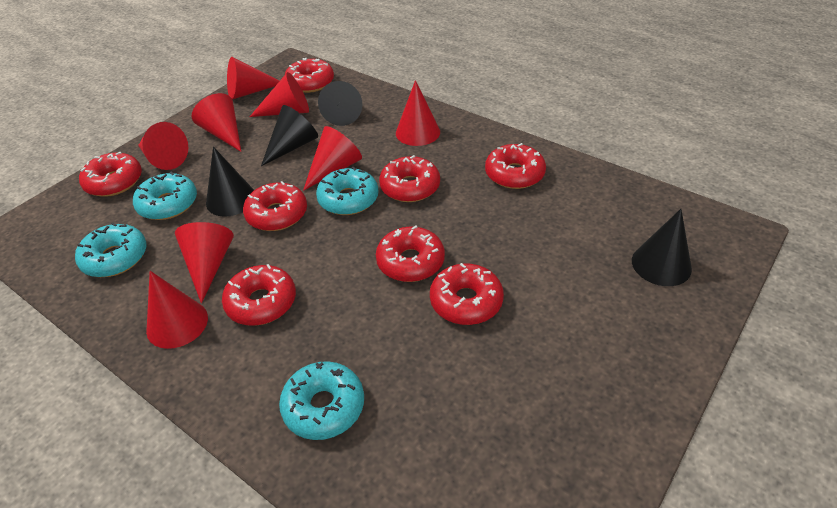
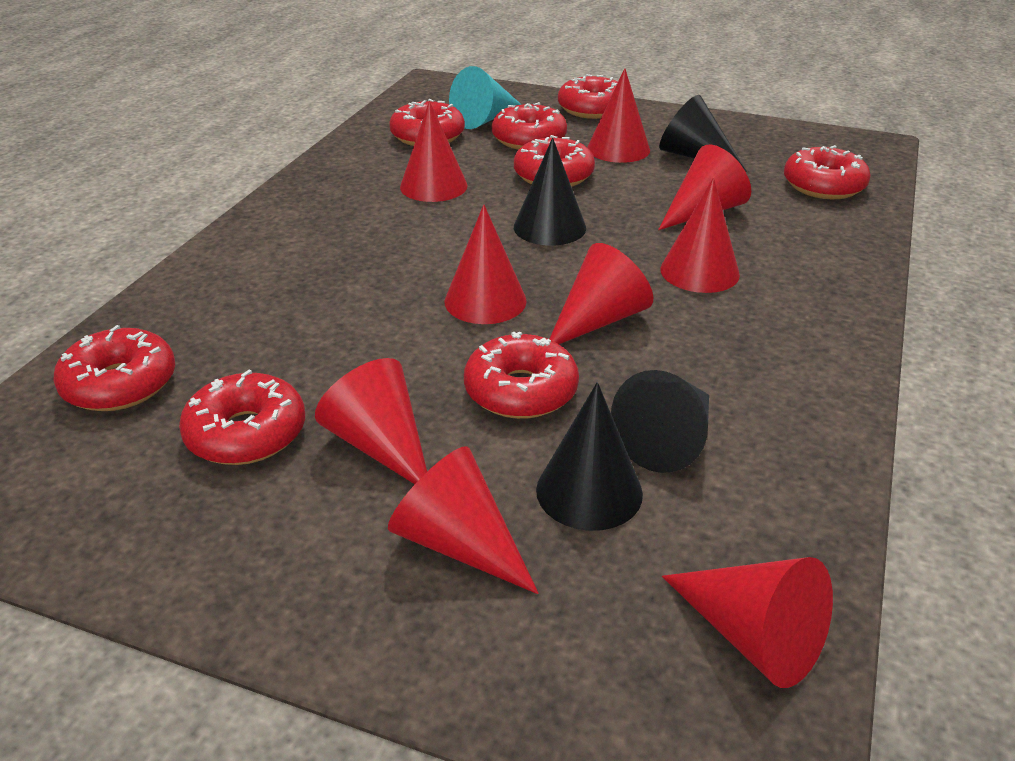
red cone: [138,122,188,170] [146,271,208,349] [175,222,234,303] [192,93,241,152] [227,57,279,100] [250,72,309,117] [303,126,362,191] [396,80,440,146] = 8 -> [315,358,427,484] [388,446,539,594] [400,101,468,202] [444,204,527,324] [549,243,653,344] [587,68,650,163] [658,144,751,230] [660,178,740,293] [662,557,833,688] = 9
turquoise cone: none = 0 -> [449,66,522,129] = 1
turquoise donut: [75,223,146,277] [133,172,197,220] [279,361,364,440] [316,167,378,215] = 4 -> none = 0

